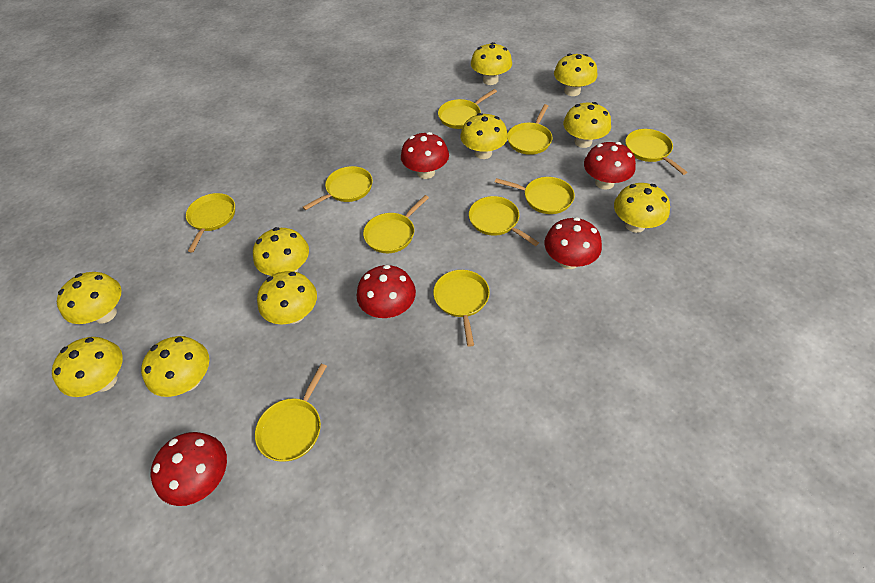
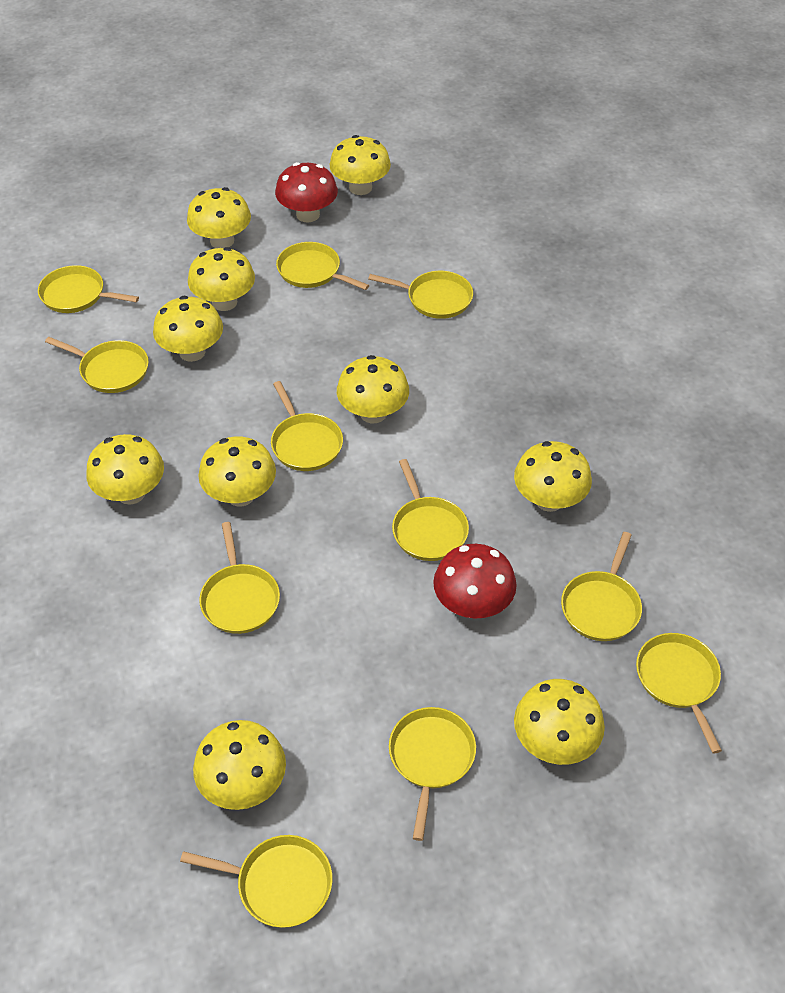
red mushroom: [150,432,227,506] [357,265,416,318] [401,132,449,179] [545,217,602,269] [584,142,636,190] = 5 -> [275,162,338,222] [433,544,517,619] = 2
yellow pan: [186,193,235,252] [255,364,327,462] [303,166,373,210] [363,195,429,253] [433,270,490,347] [438,89,497,129] [469,196,539,246] [495,177,575,214] [508,104,553,155] [625,129,687,175] = 10 -> [38,265,139,313] [45,337,149,393] [180,835,333,928] [199,522,280,634] [271,381,343,471] [276,242,369,290] [368,271,473,319] [389,707,476,841] [392,459,469,561] [561,532,642,641] [636,633,722,753] = 11

